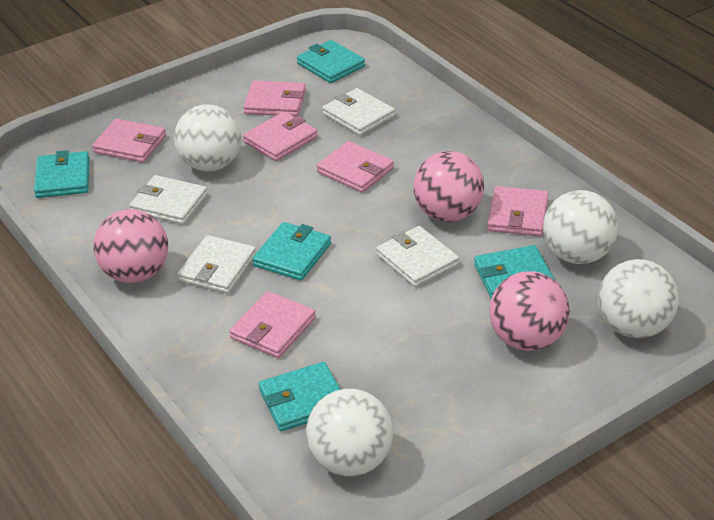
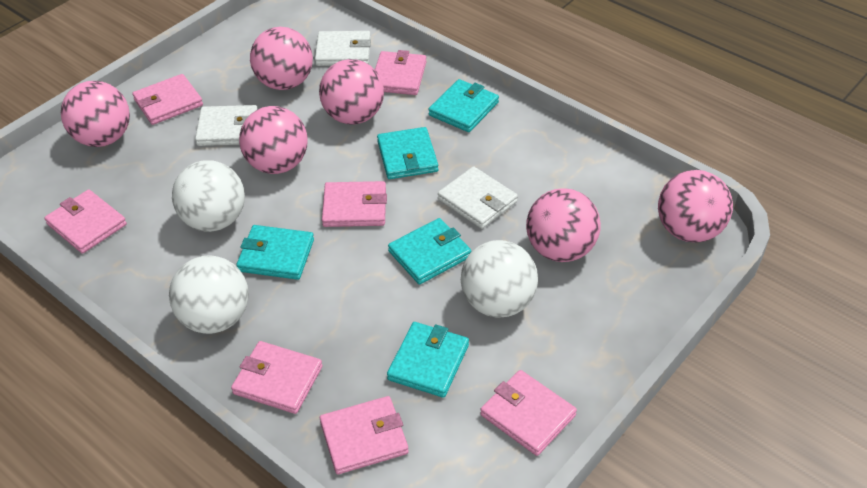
pink ball: [93,209,168,283] [413,151,484,222] [490,271,570,351] = 3 -> [61,81,130,147] [239,106,308,174] [250,27,313,90] [319,59,384,124] [526,188,601,262] [658,170,733,243] = 6
pink wallet: [92,119,166,162] [229,291,316,358] [243,81,306,117] [243,111,318,161] [317,141,394,193] [487,186,549,236] = 6 -> [44,189,127,254] [132,74,203,125] [231,341,323,414] [320,396,409,474] [322,181,387,227] [375,50,427,95] [480,370,577,456] = 7
white ball: [174,105,241,171] [306,389,393,477] [543,190,618,264] [598,259,679,338] = 4 -> [169,256,249,334] [172,160,245,232] [461,240,538,318] = 3
white wallet: [129,175,208,225] [177,235,256,294] [322,88,395,136] [376,226,459,287] = 4 -> [195,105,257,146] [315,31,371,66] [438,166,518,229] = 3

